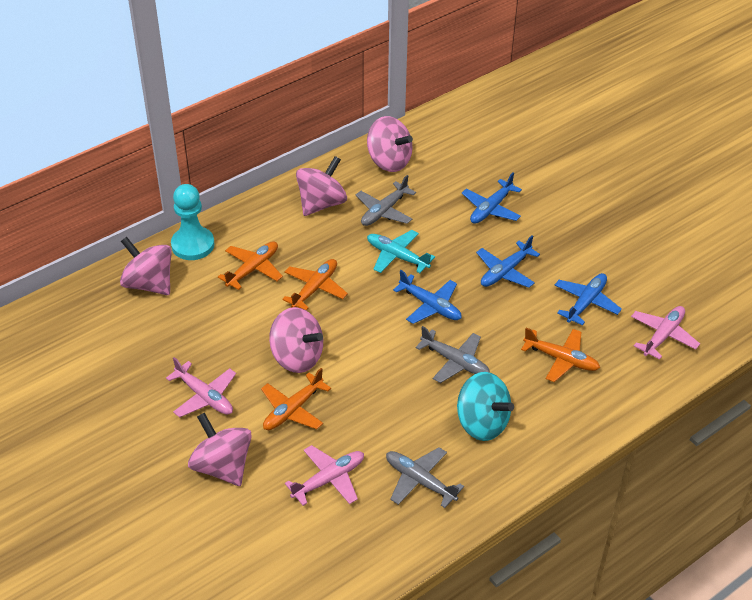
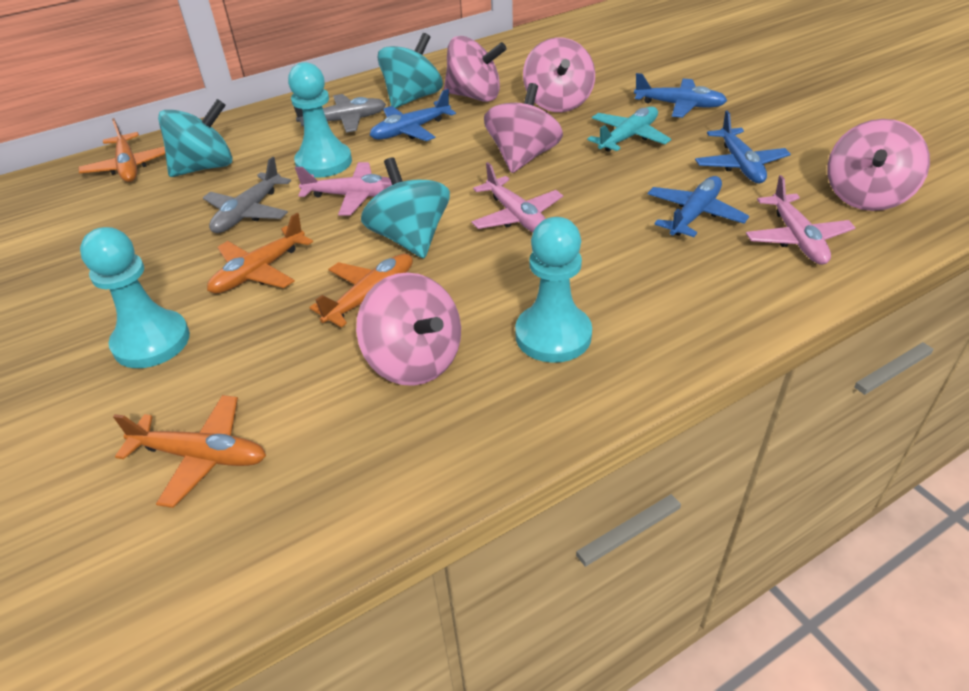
grey plane: [356,175,416,226] [386,447,464,508] [416,326,490,383] = 3 -> [203,157,291,233] [294,94,386,133] = 2
turquoise pawn: [171,184,215,260] = 1 -> [80,227,190,368] [288,62,352,178] [515,217,592,363] = 3
turquoise spinning top: [457,372,514,441] = 1 -> [158,99,233,177] [361,157,450,258] [378,33,443,108] = 3

